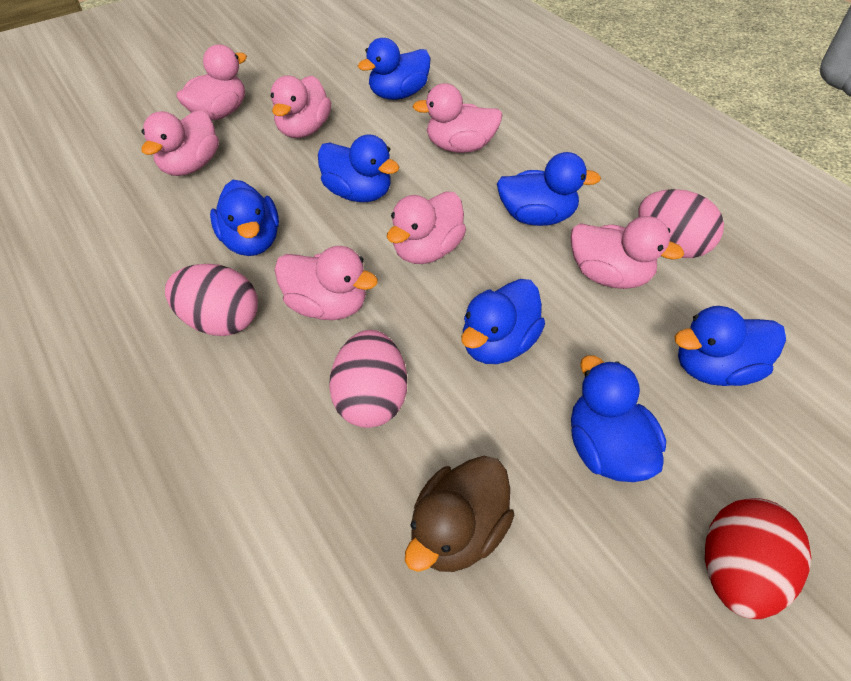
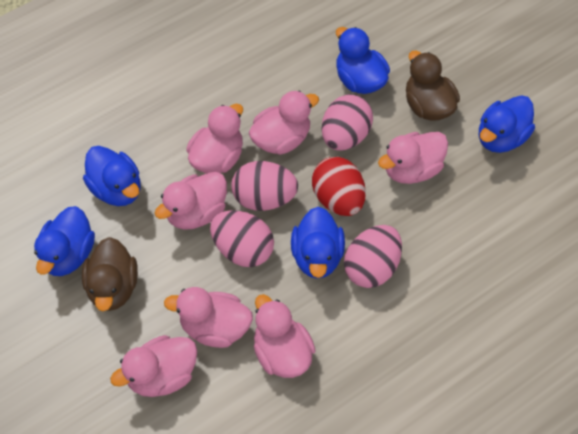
blue duck: [210,180,279,256] [318,134,400,202] [358,38,431,100] [461,279,545,364] [497,152,601,226] [571,356,666,482] [674,306,786,386] = 7 -> [34,206,95,276] [83,146,141,206] [291,207,345,279] [336,27,390,94] [479,95,535,153] = 5
brown duck: [405,456,514,572] = 1 -> [82,237,138,311] [406,51,460,121] = 2
pink egg: [165,264,258,336] [329,330,407,428] [638,189,724,258] = 3 -> [210,210,274,267] [231,161,298,211] [322,94,373,151] [344,225,402,288] = 4

